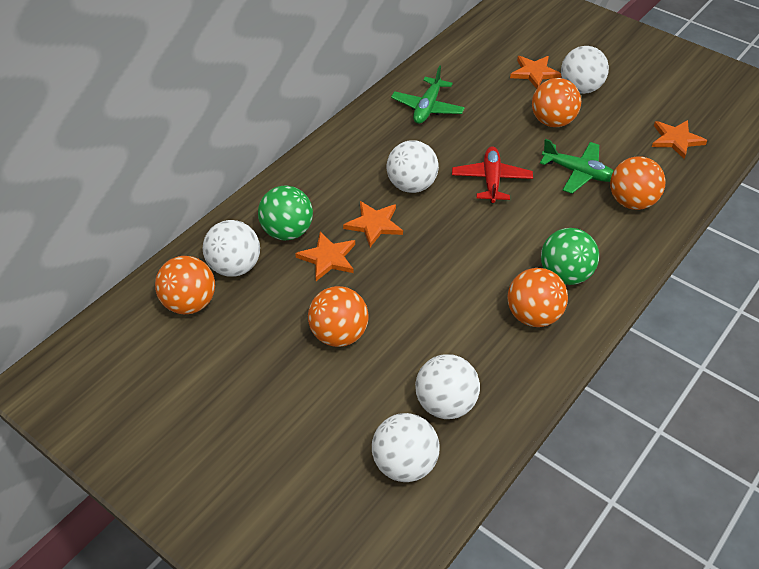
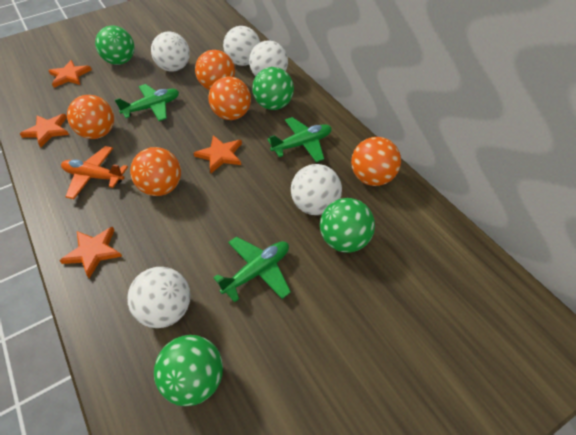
green ball: [258,186,313,240] [541,228,599,285] = 2 -> [95,26,135,65] [154,335,223,406] [252,67,294,110] [320,198,375,253] = 4
green plane: [391,65,465,124] [540,139,614,194] = 2 -> [115,84,179,121] [213,236,291,302] [267,117,332,162] = 3
orange plane: none = 0 -> [61,146,128,199] = 1
red plane: [452,146,533,203] = 1 -> none = 0

